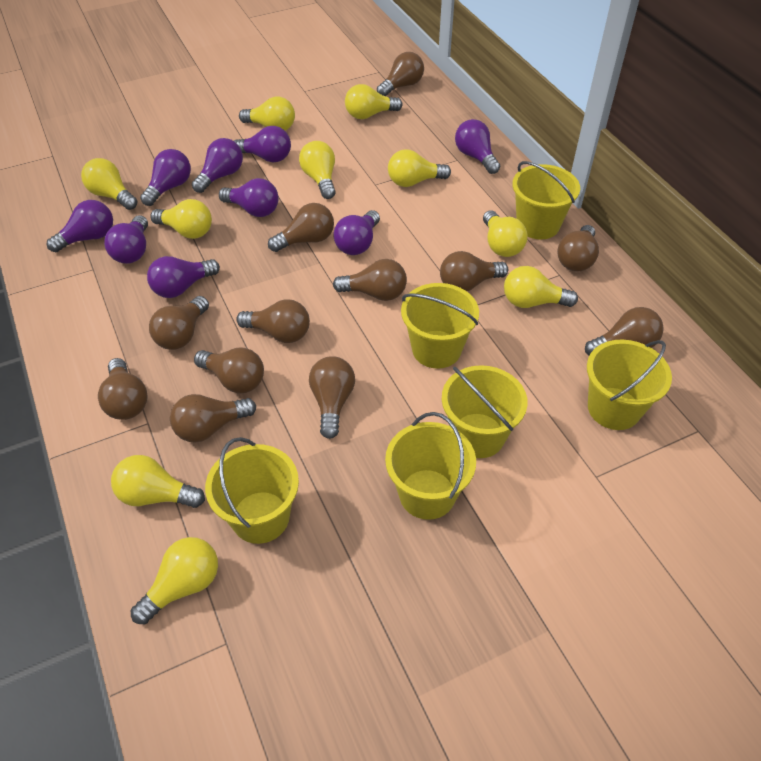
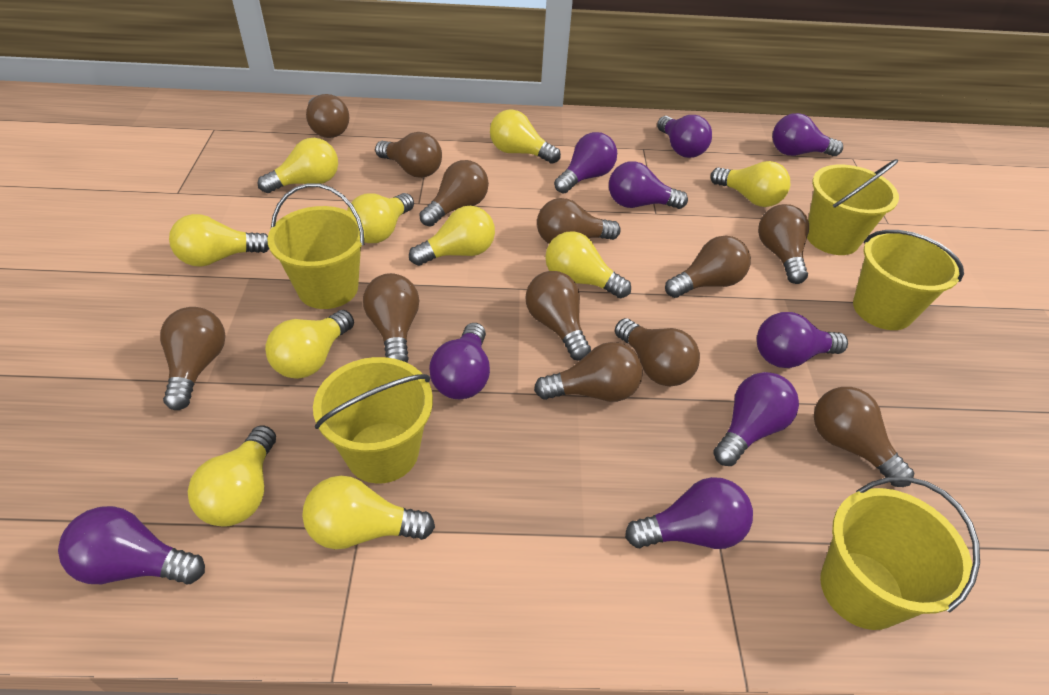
yellow bucket: [205,437,299,544] [385,412,476,520] [401,283,479,369] [442,365,528,458] [512,161,580,239] [587,340,672,430] = 6 -> [267,183,365,309] [313,357,433,484] [807,159,899,255] [820,477,980,630] [853,230,964,330] = 5

